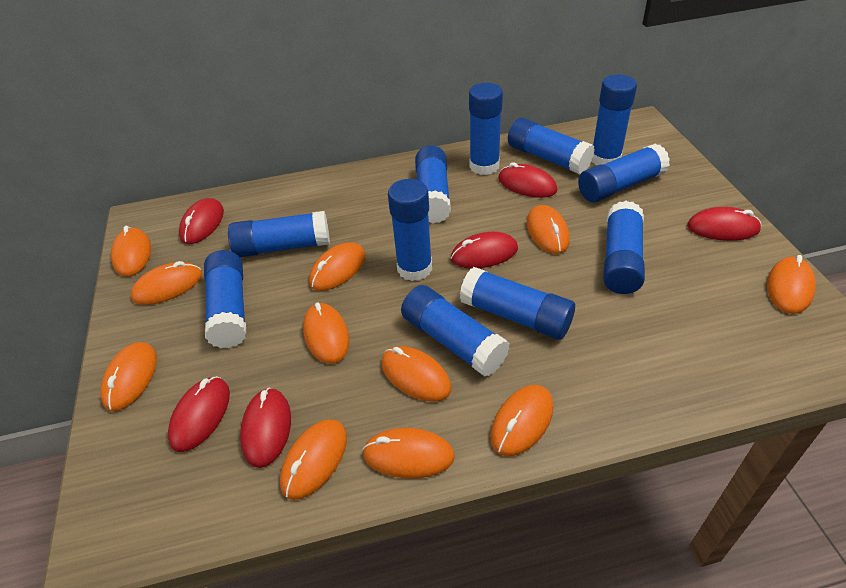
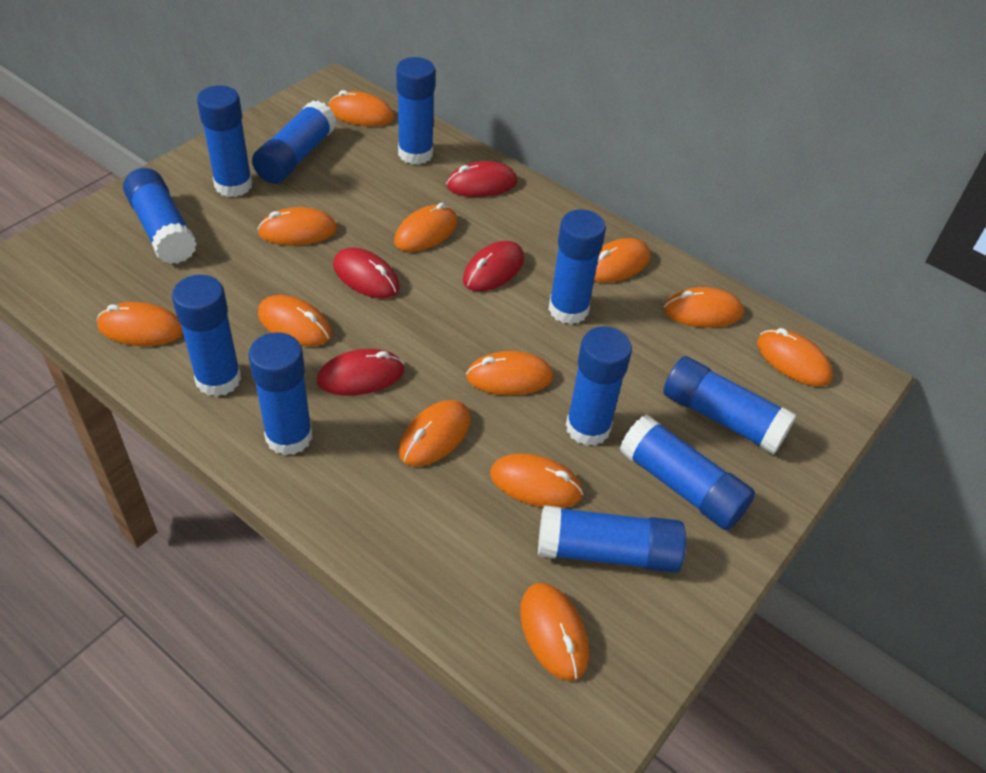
orange mouse: [100,342,157,411] [111,226,151,277] [131,261,202,305] [280,419,347,500] [303,302,349,364] [309,243,366,291] [362,428,455,479] [381,346,451,401] [490,385,553,456] [527,205,570,254] [767,255,816,314] = 11 -> [97,302,183,346] [257,207,337,246] [258,295,332,346] [328,90,394,126] [394,203,458,252] [399,400,471,466] [466,351,553,396] [490,453,583,508] [520,583,589,681] [594,238,650,283] [663,287,743,328] [757,328,833,387] = 12
red mouse: [168,376,230,452] [179,198,224,244] [240,387,291,468] [451,232,518,269] [498,162,557,198] [687,207,762,241] = 6 -> [317,349,405,396] [333,248,400,299] [446,161,517,197] [463,241,524,292] = 4

